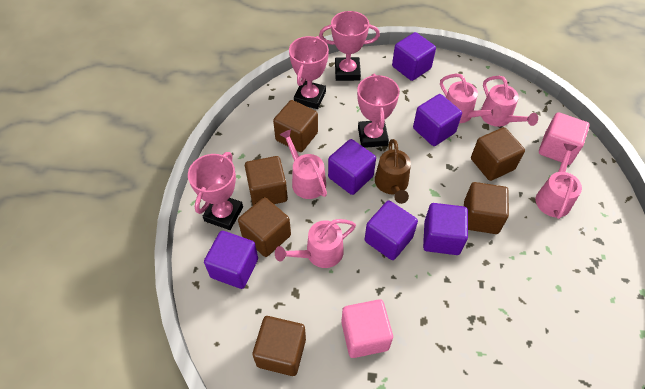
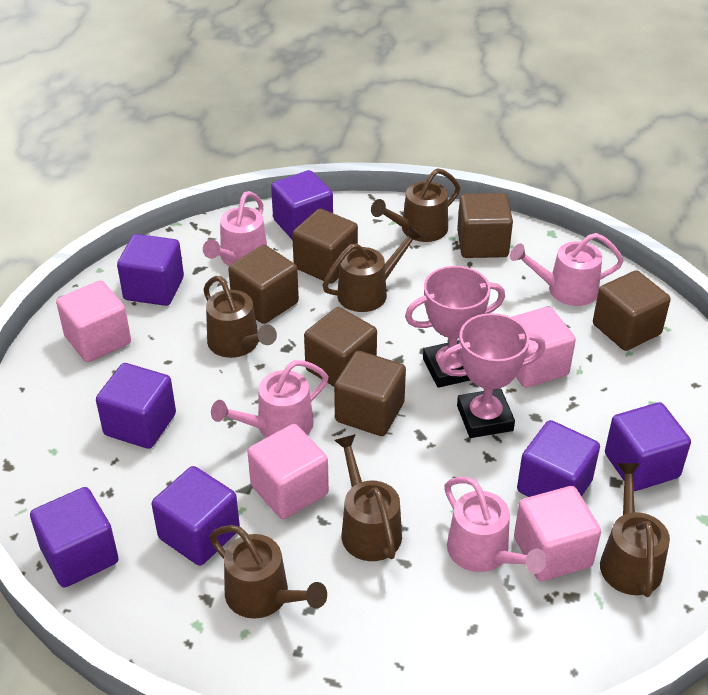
brown watering can: [375,139,411,204] = 1 -> [203,276,277,358] [210,525,327,619] [322,226,422,312] [334,434,402,561] [371,168,460,242] [600,463,670,597] = 6
pink cube: [341,299,393,358] [539,112,590,165] = 2 -> [56,280,131,362] [248,424,329,519] [512,306,576,388] [514,486,601,581] = 4
pink trophy: [188,152,243,230] [289,36,329,109] [319,11,380,81] [357,74,400,148] = 4 -> [405,266,505,388] [438,313,545,438] = 2
pink watering can: [275,219,356,268] [279,129,327,199] [440,74,502,123] [481,76,538,127] [536,143,582,219] = 5 -> [203,191,267,266] [211,360,328,438] [444,477,547,574] [510,233,624,306] = 4
purple cube: [204,231,258,289] [328,139,376,195] [365,201,418,260] [392,32,436,81] [413,94,462,146] [423,203,468,255] = 6 -> [30,487,119,588] [96,363,176,449] [117,234,184,306] [152,466,240,566] [271,170,333,240] [517,420,600,497] [605,402,691,491] = 7

